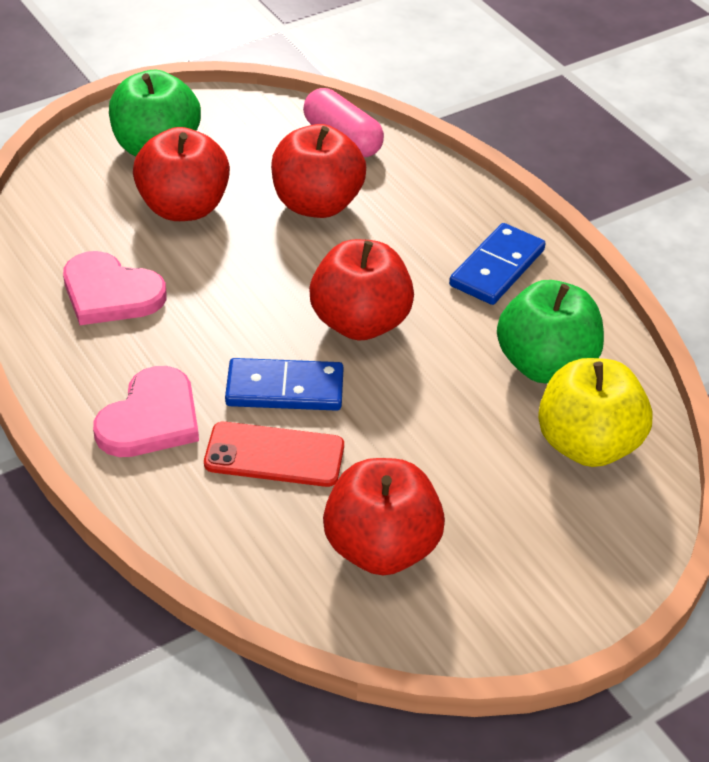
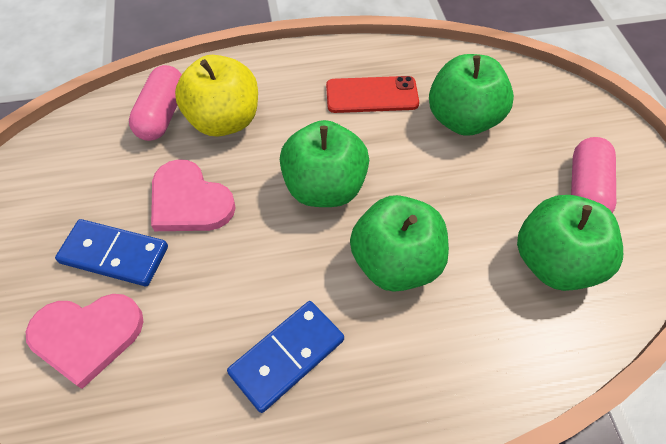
green apple: [109,70,201,156] [497,280,604,383] = 2 -> [280,120,369,207] [350,195,449,292] [429,54,514,136] [517,195,623,291] = 4
pink capsule: [303,88,384,157] = 1 -> [129,65,182,141] [571,137,616,213] = 2
red apple: [133,127,230,221] [271,124,366,218] [309,239,414,341] [323,458,445,575] = 4 -> none = 0

